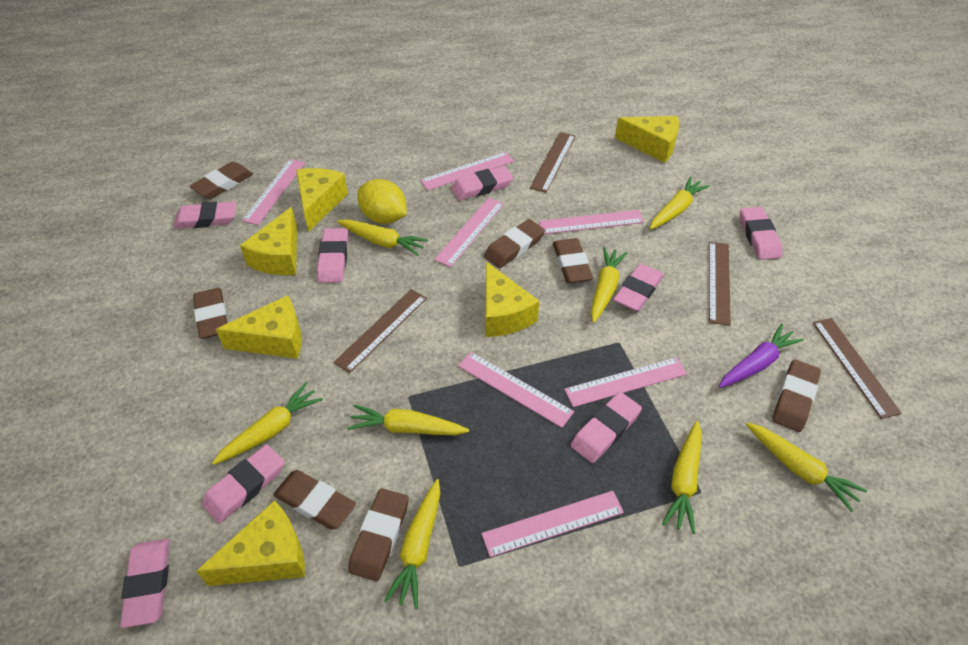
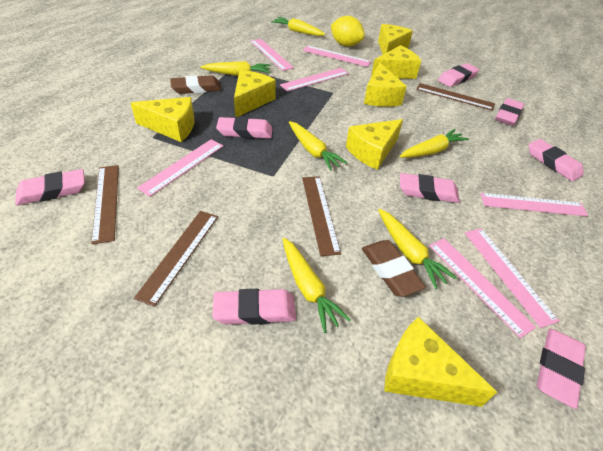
brown eraser: [190,162,253,199] [193,288,227,339] [273,470,356,530] [348,488,409,581] [484,219,545,268] [553,238,593,283] [772,359,821,432] = 7 -> [170,75,222,94] [362,240,426,297] = 2
purple carrot: [719,324,804,388] = 1 -> none = 0
yellow carrot: [212,383,323,465] [337,220,428,256] [347,404,469,435] [384,479,440,609] [591,247,628,323] [650,176,710,230] [662,421,702,534] [746,422,867,512] = 8 -> [201,61,271,76] [271,17,325,36] [283,238,351,333] [289,121,348,171] [378,209,457,289] [400,129,469,158] = 6
yellow cheese: [196,500,305,586] [216,295,302,359] [240,207,297,275] [296,168,348,232] [485,262,539,337] [615,116,679,163] = 6 -> [131,97,194,142] [234,70,276,117] [346,119,403,170] [364,62,407,107] [371,45,421,79] [378,24,413,54] [384,317,497,407] = 7

